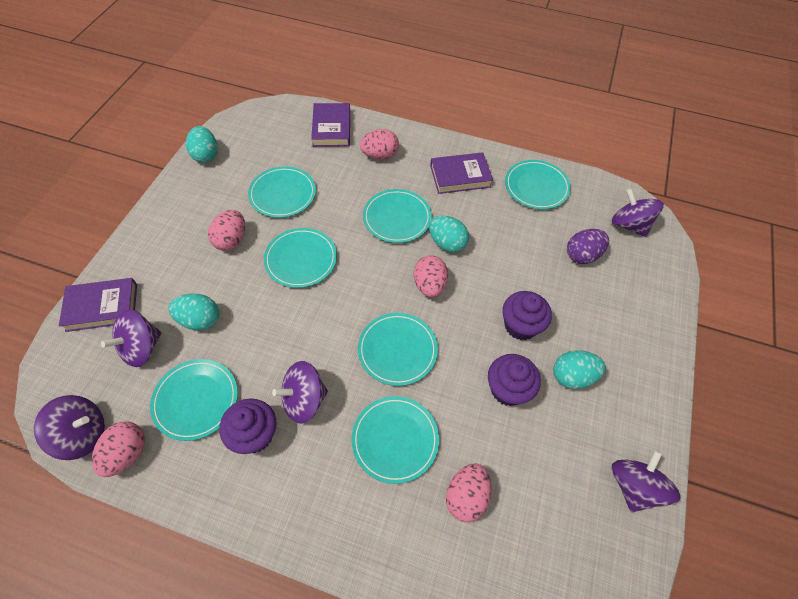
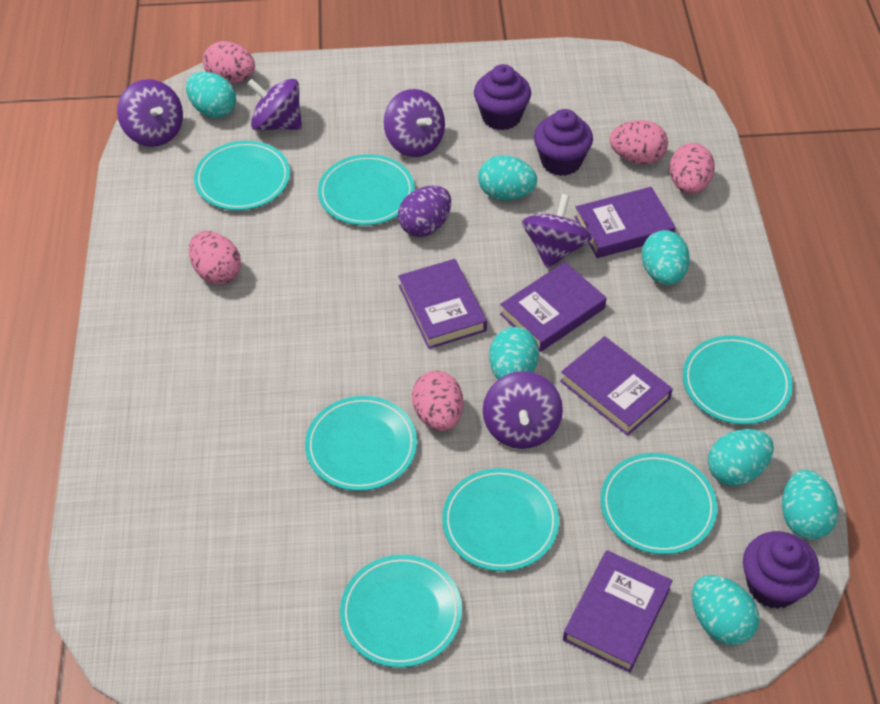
purple book: [59,278,137,332] [311,103,350,147] [430,152,493,194] = 3 -> [398,259,487,349] [500,262,607,352] [560,336,673,436] [563,550,673,673] [575,187,676,258] = 5
turquoise egg: [168,294,219,330] [186,126,218,163] [429,216,469,253] [553,350,606,389] = 4 -> [186,72,236,118] [478,155,537,200] [489,327,539,379] [642,230,690,285] [692,575,759,645] [708,429,774,486] [782,470,838,540] = 7

